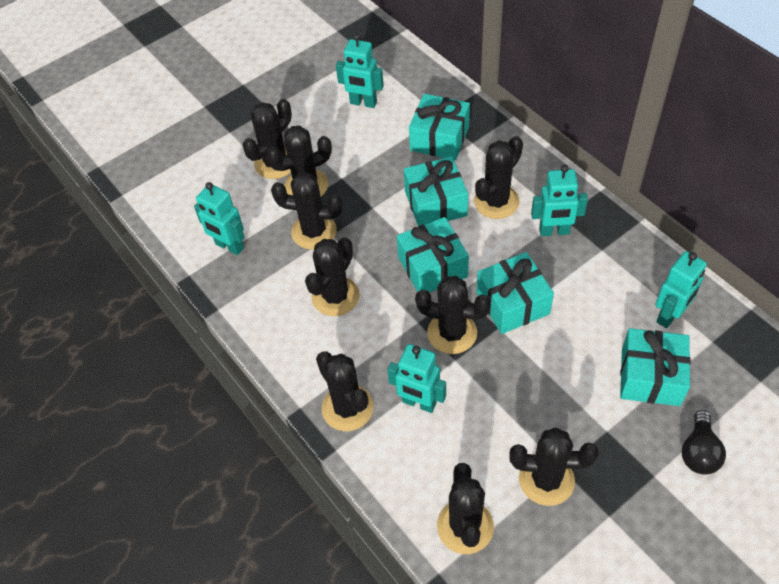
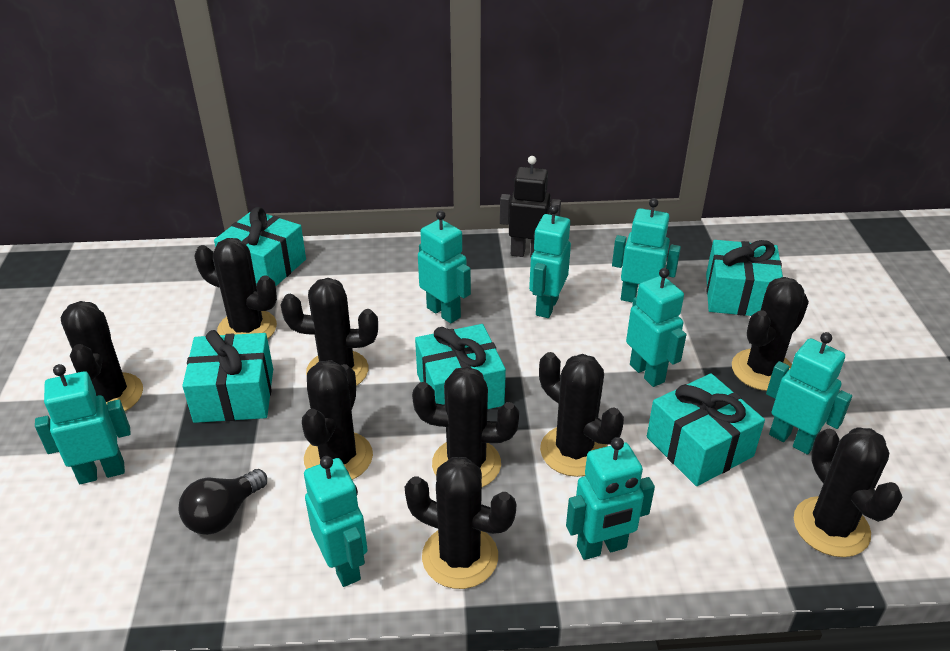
black robot: none = 0 -> [500,156,561,258] = 1
turquoise robot: [194,182,245,255] [336,34,384,108] [387,344,446,413] [531,165,588,236] [656,251,707,328] = 5 -> [35,364,131,484] [304,456,368,587] [418,210,471,323] [529,205,571,318] [566,437,655,560] [612,198,681,303] [626,268,686,387] [766,332,852,455] = 8

